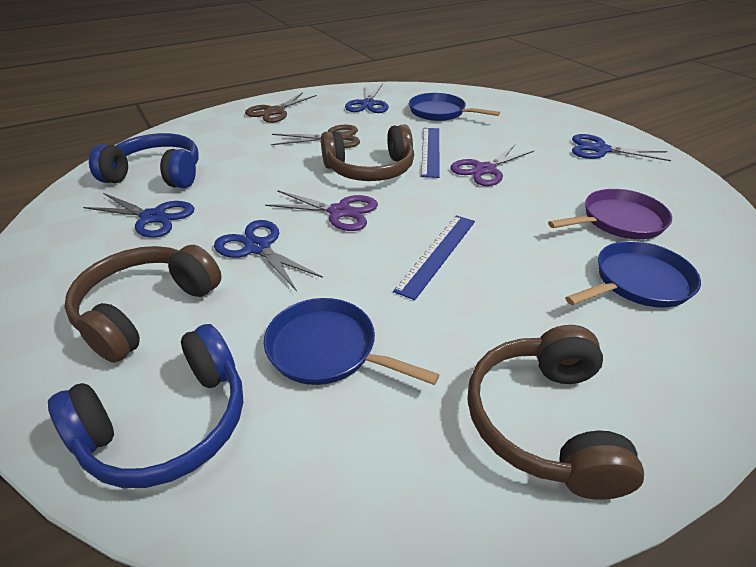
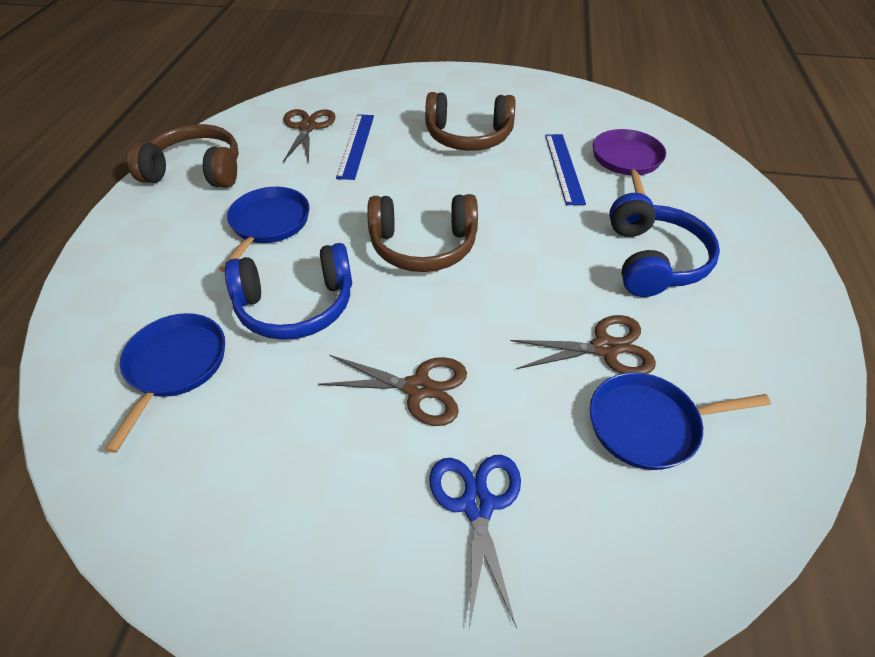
blue scissors: [83,193,195,238] [214,220,323,291] [345,84,389,113] [572,134,671,161] = 4 -> [429,455,521,629] = 1
brown scissors: [245,92,317,123] [271,125,360,148] = 2 -> [283,109,336,164] [318,355,467,426] [510,315,656,374] = 3
purple scissors: [265,190,378,231] [450,145,534,186] = 2 -> none = 0

